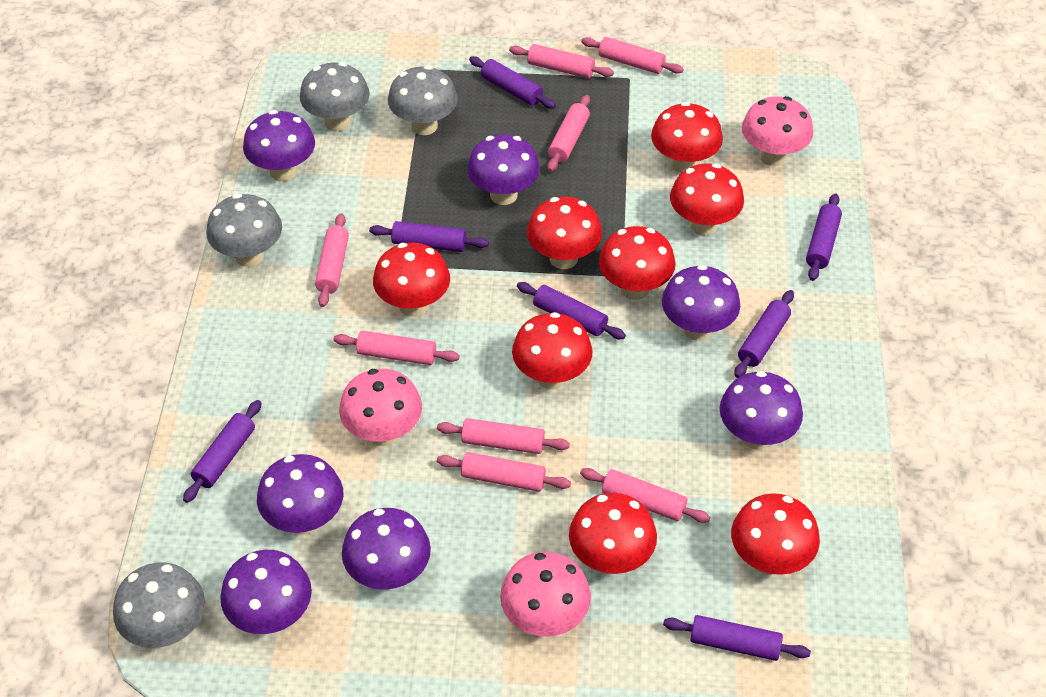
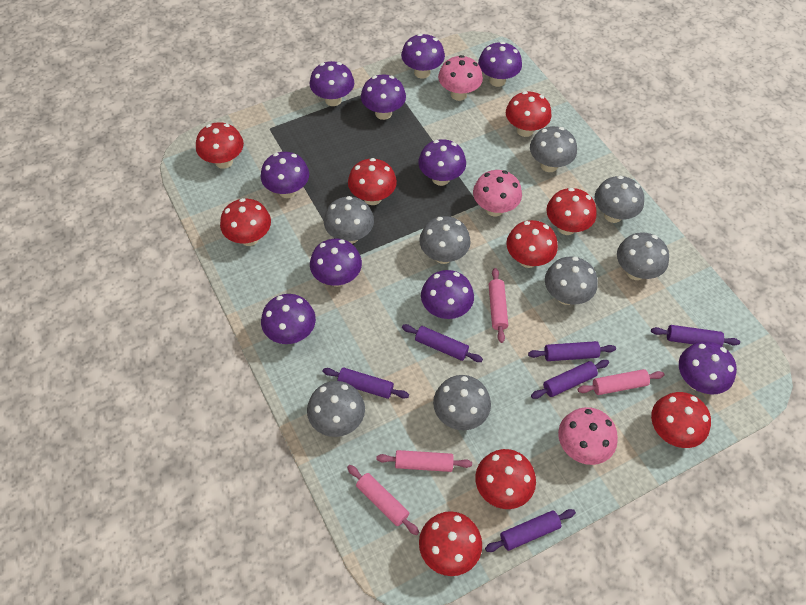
grey mushroom: [113,563,205,648] [206,194,282,267] [300,62,370,131] [388,66,458,135] = 4 -> [307,381,365,437] [324,196,374,244] [419,216,471,264] [433,375,491,430] [530,126,577,172] [545,257,597,305] [594,176,644,223] [617,232,669,280] = 8
pink rolling pin: [315,213,349,307] [334,331,460,365] [437,418,570,454] [437,452,571,492] [509,44,614,78] [547,95,590,172] [580,468,710,523] [581,37,683,74] = 8 -> [347,465,419,535] [376,450,472,472] [489,268,508,343] [578,369,664,395] = 4
purple mushroom: [220,550,312,634] [243,110,315,181] [257,454,343,534] [342,508,431,590] [467,134,540,205] [662,265,740,341] [720,371,803,449] = 7 -> [261,152,309,198] [261,294,316,344] [310,61,354,106] [310,239,362,287] [361,74,406,120] [401,34,445,79] [418,139,466,186] [421,270,474,319] [478,42,522,87] [679,341,737,395] = 10
purple rolling pin: [183,400,261,503] [369,221,489,252] [469,56,556,109] [517,282,626,339] [663,615,811,661] [734,290,794,378] [806,193,842,281] = 7 -> [322,367,409,399] [402,324,483,362] [485,509,576,552] [528,341,616,361] [531,360,609,399] [651,325,740,346] = 6
red mushroom: [373,243,450,317] [512,312,593,389] [527,196,602,269] [569,493,657,574] [599,226,676,300] [651,102,723,173] [670,163,744,235] [731,493,820,575] = 8 -> [196,122,244,169] [220,198,271,246] [348,158,397,205] [419,511,482,576] [475,449,536,509] [506,91,552,137] [506,220,558,268] [546,188,596,235] [651,392,711,448] = 9

